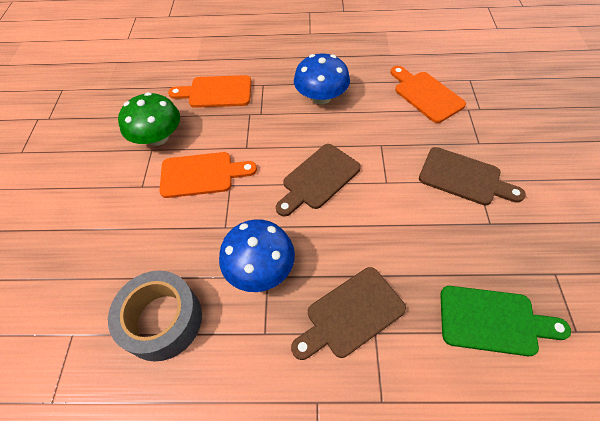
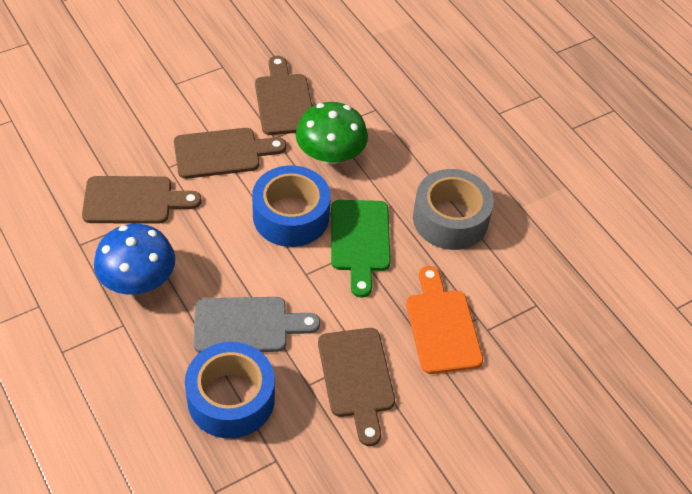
blue mushroom: [219,219,295,292] [294,53,350,104] = 2 -> [94,224,175,295] = 1
blue tape: none = 0 -> [185,342,275,439] [252,165,331,247] = 2
brown cutting board: [276,144,361,217] [291,267,406,360] [419,147,526,205] = 3 -> [82,176,202,224] [174,128,286,179] [255,56,312,135] [318,328,395,446] = 4
grey cutting board: none = 0 -> [194,297,320,353] = 1
orange cutting board: [159,152,257,198] [168,75,251,108] [390,66,466,123] = 3 -> [406,266,483,374] = 1

